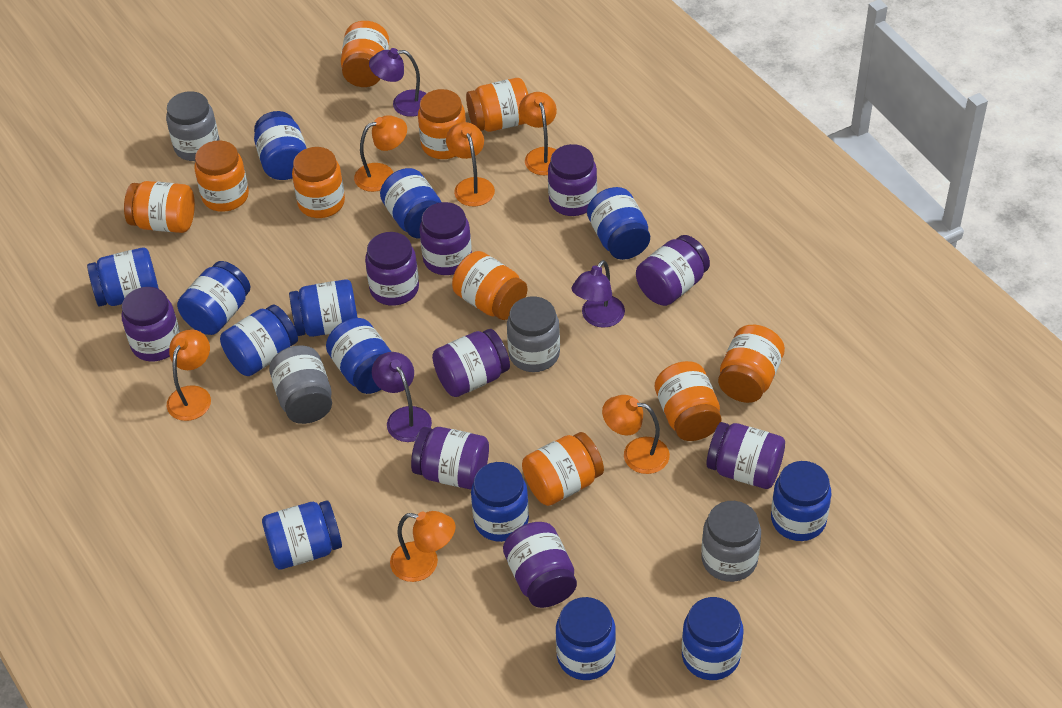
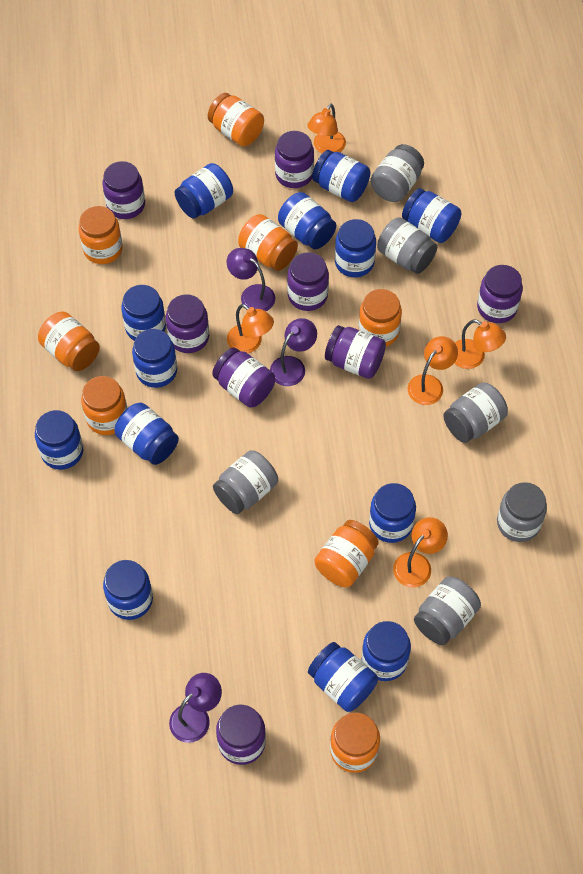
grey jar: [166,91,220,161] [269,345,332,424] [507,296,560,372] [701,501,761,582] = 4 -> [213,450,278,514] [370,144,424,202] [377,217,437,274] [414,577,481,645] [443,382,508,443] [497,482,547,542] = 6
orange jar: [124,181,195,233] [194,140,249,212] [292,147,345,218] [341,21,389,87] [418,89,466,159] [452,251,527,320] [466,78,528,132] [522,432,604,506] [655,361,722,441] [718,325,785,403] = 10 -> [38,311,100,371] [79,206,123,264] [81,376,127,435] [208,93,264,146] [238,214,298,271] [315,520,379,587] [330,712,380,773] [358,289,402,347] = 8
orange lamp: [167,329,211,421] [354,115,407,192] [390,511,455,582] [446,122,495,206] [519,92,557,175] [602,395,670,474] = 6 -> [227,304,274,353] [307,104,346,153] [393,517,448,587] [408,336,458,405] [454,319,506,369] = 5
purple jar: [122,287,180,361] [365,232,419,306] [411,427,489,490] [419,202,472,275] [432,329,510,397] [503,522,577,608] [548,144,597,216] [636,235,710,306] [706,422,785,489] = 9 -> [102,161,145,219] [166,294,209,353] [212,347,275,408] [216,705,266,765] [275,131,314,188] [287,252,329,311] [325,325,386,379] [477,265,523,323] = 8

